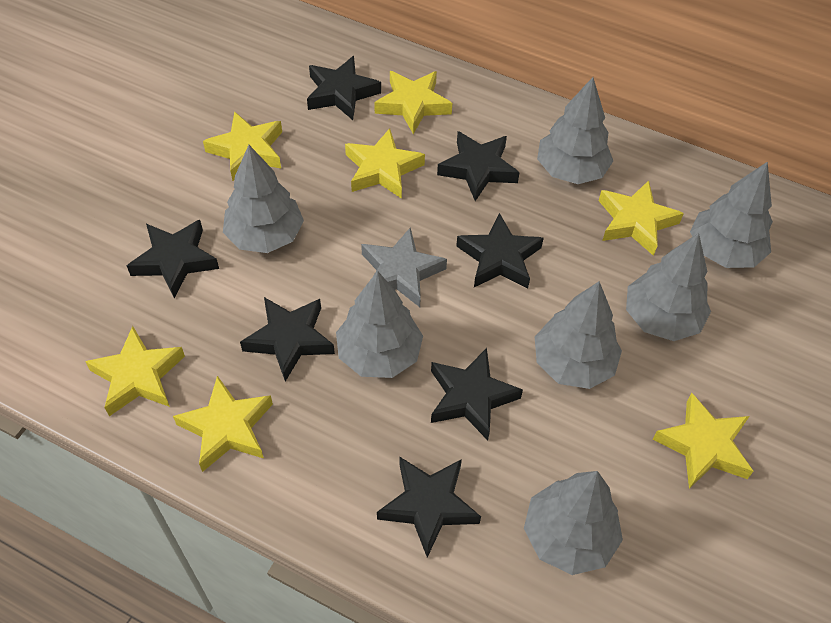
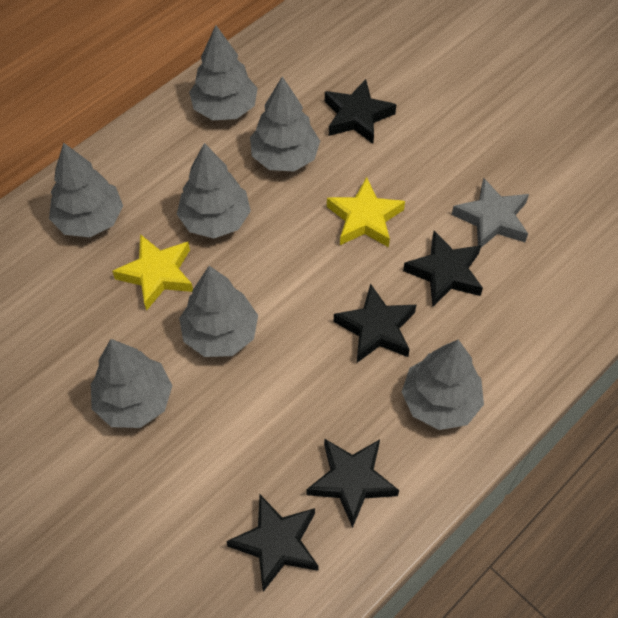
black star: [127,220,219,298] [240,297,335,382] [307,56,381,120] [377,457,481,557] [431,348,523,440] [437,131,520,201] [456,213,544,289] = 7 -> [226,495,318,592] [307,439,399,528] [325,79,397,144] [334,283,416,363] [403,231,483,306] = 5
yellow star: [85,326,185,416] [173,376,273,472] [203,111,282,181] [345,128,425,199] [374,71,452,134] [599,180,684,256] [653,393,753,489] = 7 -> [112,234,193,311] [327,177,405,247] = 2

